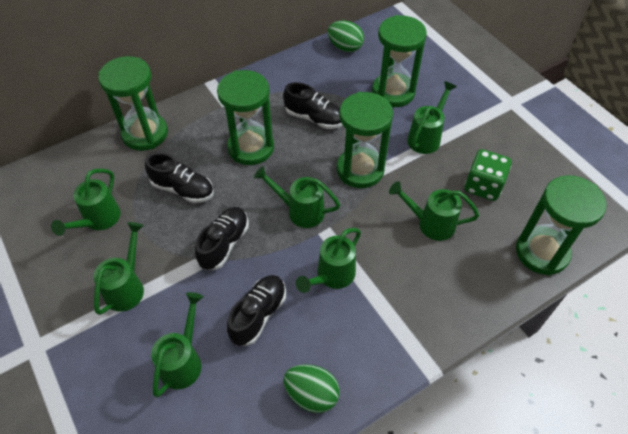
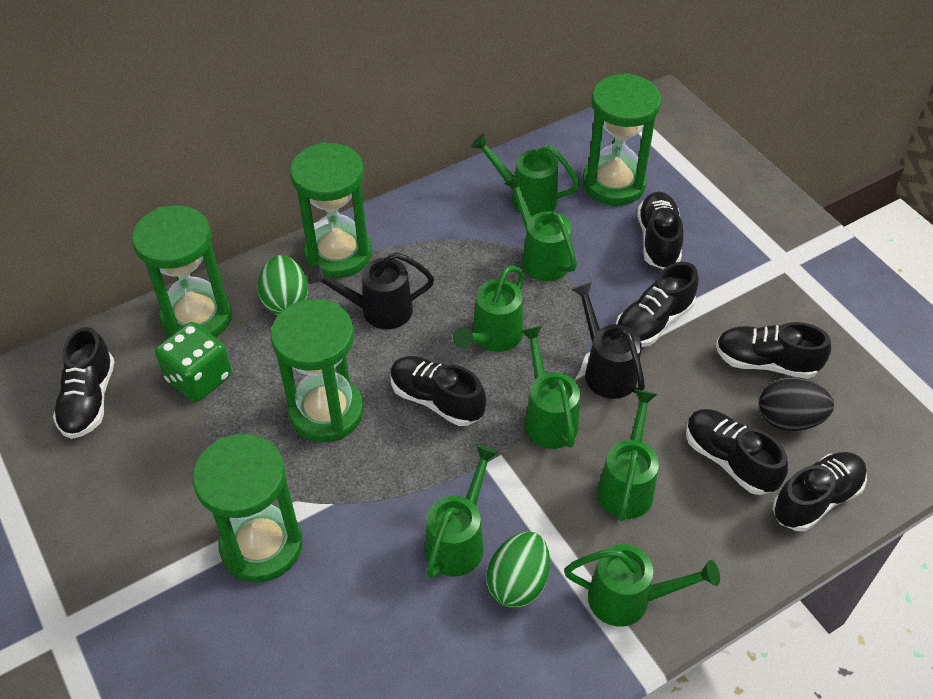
black egg: none = 0 -> [759,377,834,431] = 1
black shoe: [145,153,214,203] [195,207,249,270] [227,275,286,346] [283,82,342,129] = 4 -> [53,327,115,439] [390,356,486,426] [616,262,699,347] [637,192,683,269] [686,409,788,495] [716,322,831,379] [772,452,867,531] = 7
black watering can: none = 0 -> [308,252,434,329] [571,282,645,399] = 2

